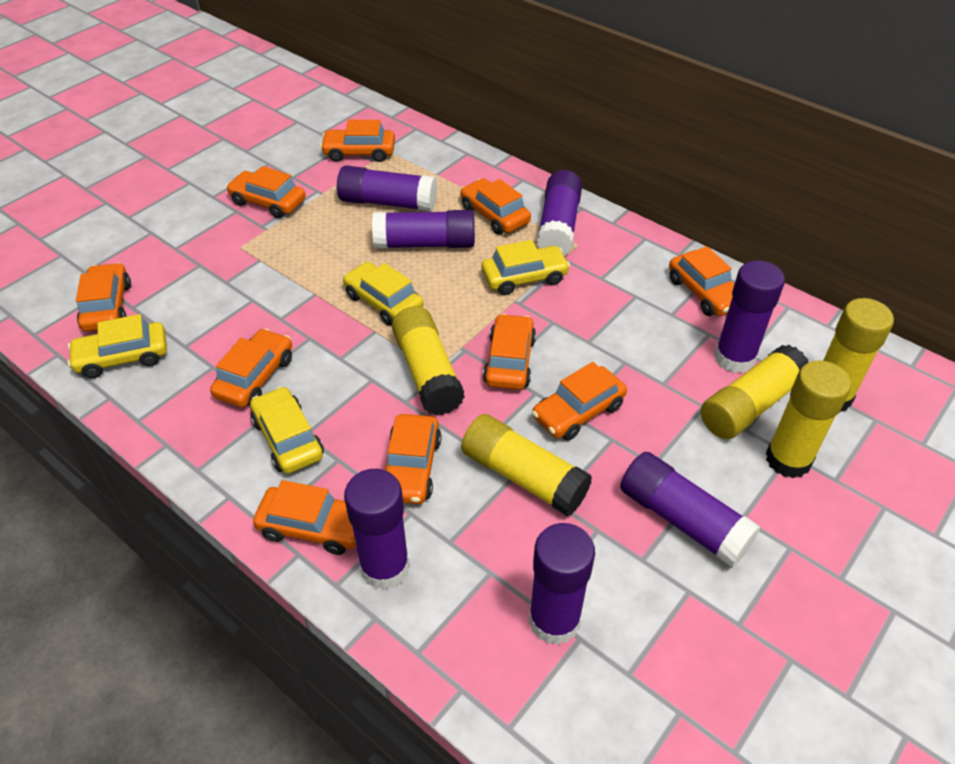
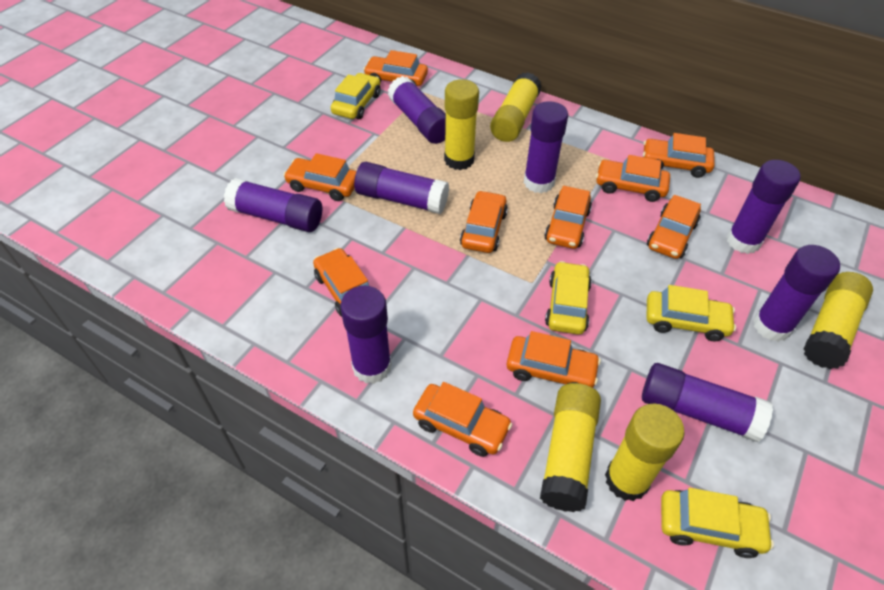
purple glue stick: [337,165,437,212] [344,469,410,590] [372,210,475,249] [529,523,595,645] [537,170,582,256] [620,452,761,568] [714,260,785,373] = 7 -> [224,178,322,232] [340,286,392,384] [354,162,449,214] [388,76,446,144] [524,101,568,193] [642,363,773,442] [726,160,800,254] [753,245,840,342] = 8

